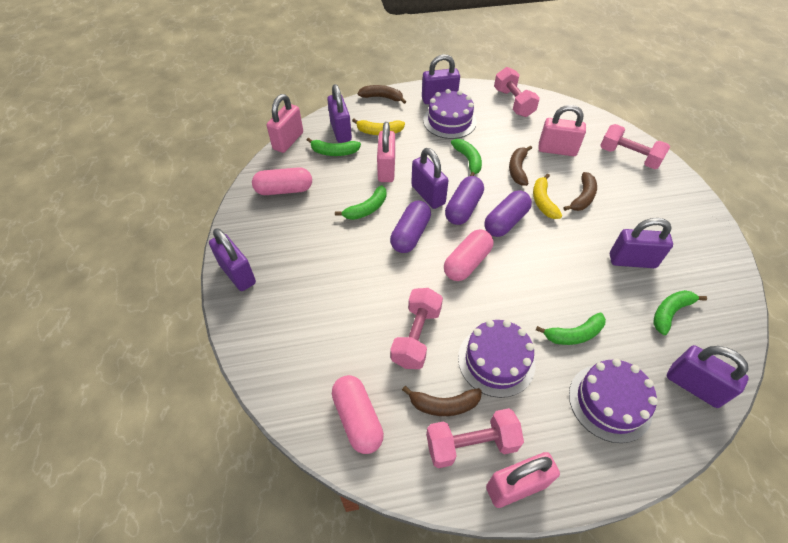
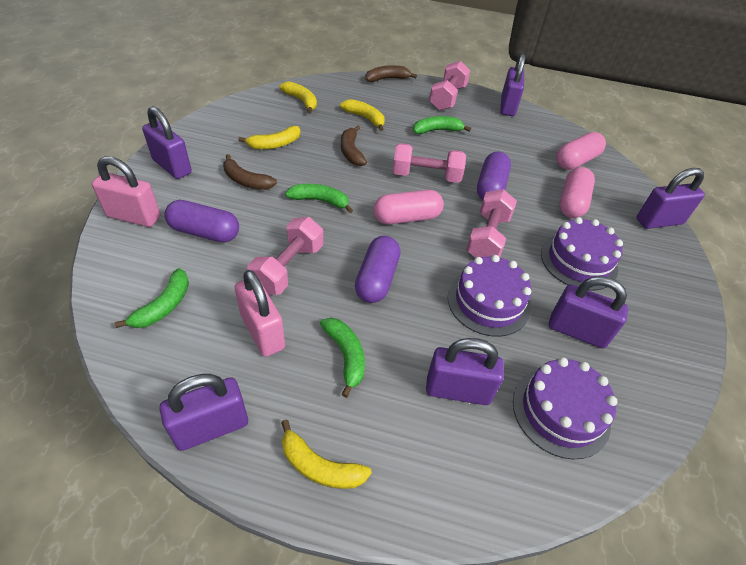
brown banana: [357,85,406,104] [402,386,482,416] [509,145,532,186] [564,172,597,211] = 4 -> [223,154,277,190] [341,125,367,166] [365,65,417,82] = 3
green banana: [307,138,361,156] [335,185,386,220] [451,139,482,176] [536,313,606,345] [653,290,707,335] = 5 -> [115,268,189,328] [285,184,353,213] [320,318,365,398] [413,116,471,134] = 4
pink padlock: [267,94,303,153] [377,122,395,182] [486,452,560,508] [538,105,586,156] = 4 -> [92,156,160,227] [235,270,285,357] = 2
yellow banana: [352,119,405,135] [533,173,562,219] = 2 -> [238,126,301,149] [279,81,317,114] [281,419,372,489] [340,99,385,131] = 4

